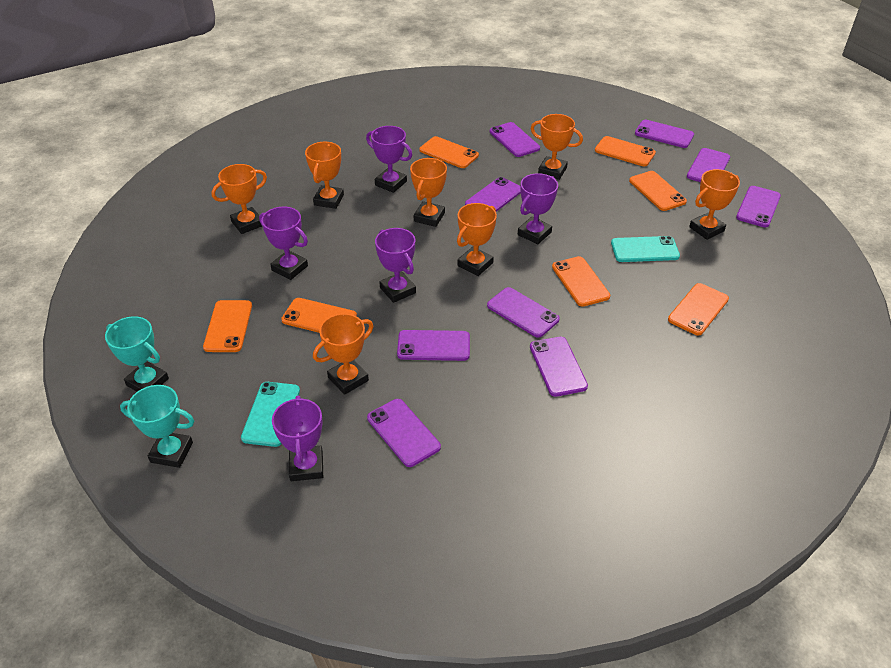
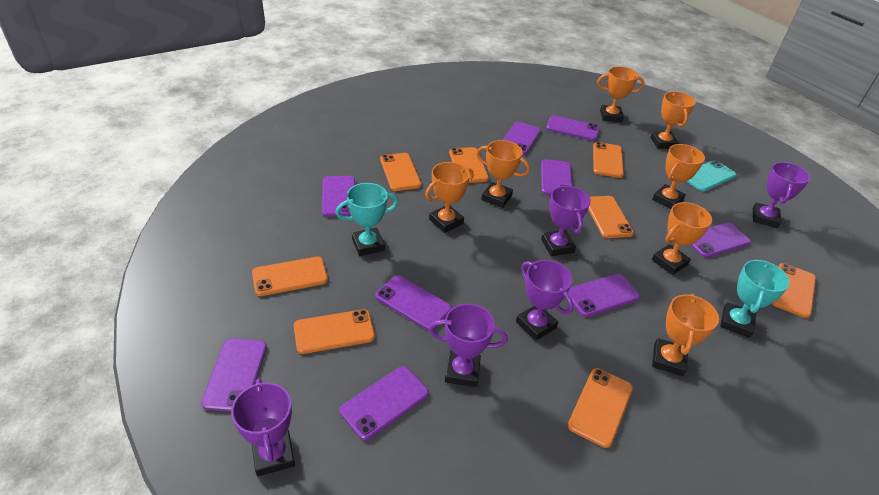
orange phone: [203,300,252,352] [281,298,357,333] [420,136,479,168] [552,256,610,307] [595,136,656,166] [629,171,687,211] [668,283,729,335] = 7 -> [252,256,328,296] [294,309,375,354] [380,153,422,191] [449,147,489,183] [568,368,633,448] [588,196,634,238] [593,142,624,178] [772,263,816,318] = 8
turquoise phone: [241,382,300,447] [611,236,680,262] = 2 -> [686,160,737,191] = 1

